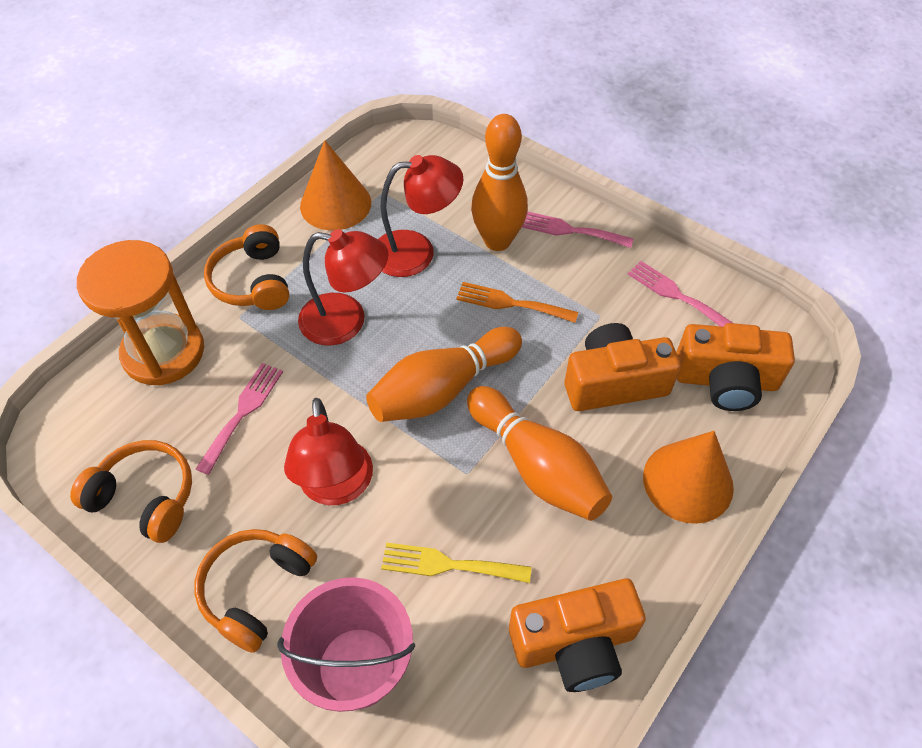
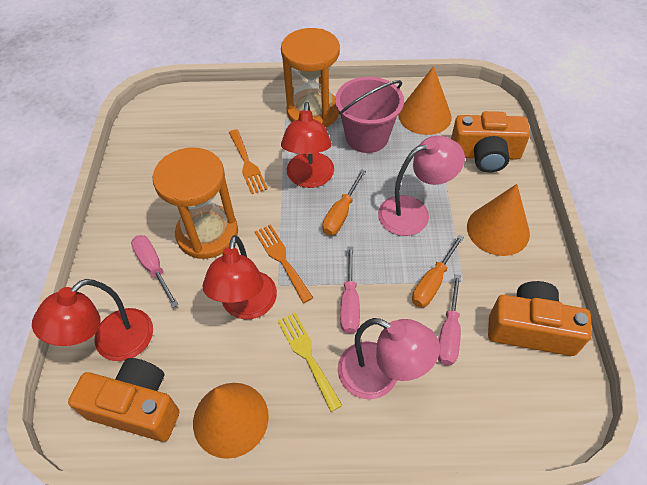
orange bowling pin: [366,327,522,422] [467,386,612,521] [471,114,528,251] = 3 -> none = 0
orange cone: [300,140,371,231] [643,431,734,524] = 2 -> [193,383,269,459] [398,66,452,135] [467,184,530,256] = 3
orange fork: [456,282,578,323] = 1 -> [229,129,268,194] [255,224,313,303] = 2
orange headphones: [70,440,192,543] [194,529,317,653] [204,224,289,310] = 3 -> none = 0
orange hourglass: [77,240,204,386] = 1 -> [153,148,238,259] [281,28,340,127] = 2
orange screwdriver: none = 0 -> [322,169,366,235] [412,235,464,308] = 2
pink fork: [196,363,283,475] [522,212,633,248] [628,261,733,327] = 3 -> none = 0
pink lamp: none = 0 -> [338,318,440,399] [378,135,465,236] = 2
pink screwdriver: none = 0 -> [131,235,179,308] [340,246,360,334] [438,274,461,365] = 3

